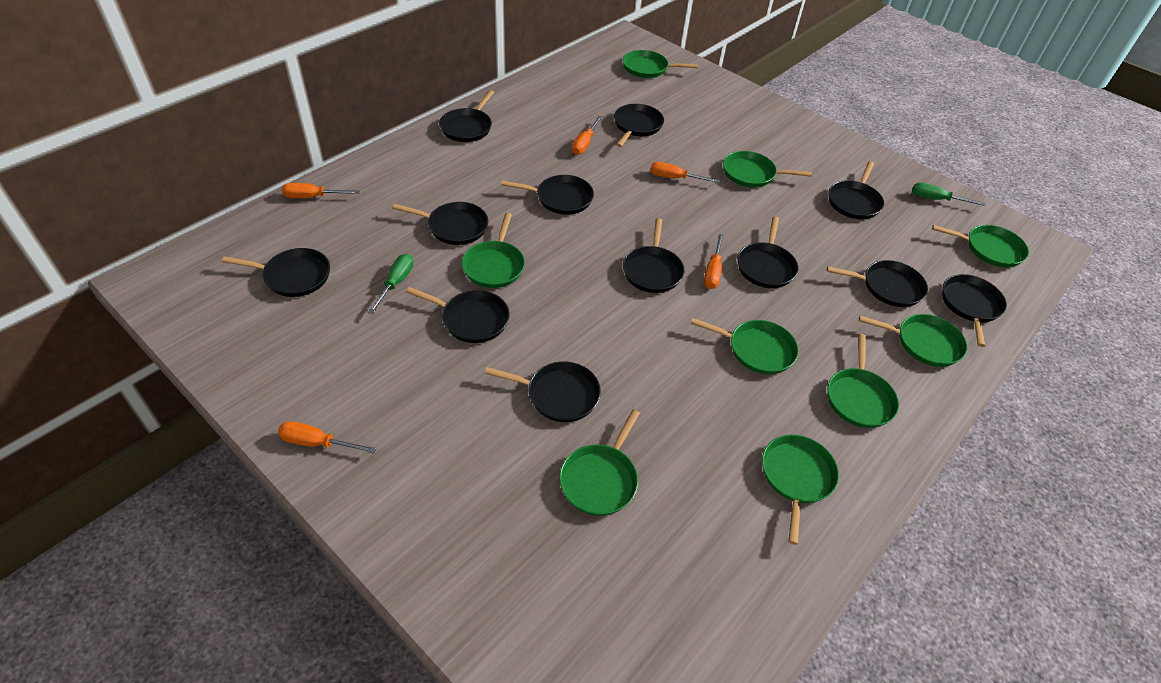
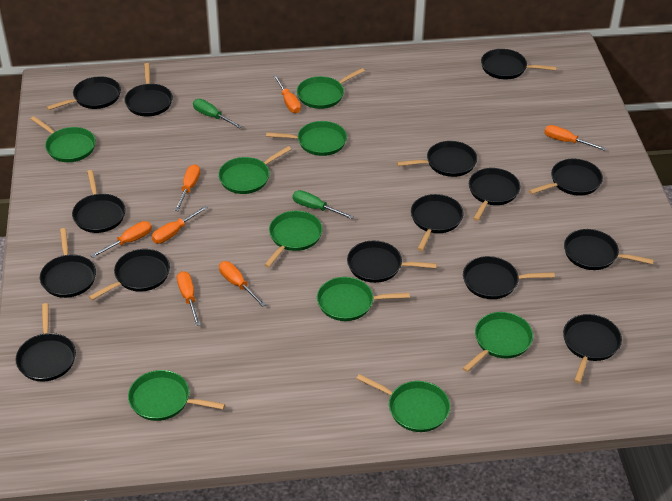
black pan: [222,248,330,297] [392,202,488,245] [406,287,510,343] [439,90,494,142] [485,362,601,422] [501,175,594,215] [614,104,664,147] [623,218,685,293] [737,216,798,288] [827,260,928,307] [829,161,884,219] [942,274,1007,347] = 12 -> [15,303,76,382] [40,228,96,298] [47,76,121,110] [72,170,126,233] [88,249,170,300] [124,63,173,117] [347,241,437,283] [397,141,477,177] [411,194,463,251] [463,256,555,299] [469,168,520,221] [481,49,557,79] [529,158,603,196] [563,314,622,383] [564,229,654,270] = 15
orange screwdriver: [278,421,376,454] [282,183,360,198] [572,116,602,155] [650,162,720,183] [704,234,723,289] = 5 -> [90,221,152,258] [152,206,208,244] [175,164,200,211] [177,271,200,326] [219,261,266,307] [273,75,301,113] [544,125,606,151] = 7

